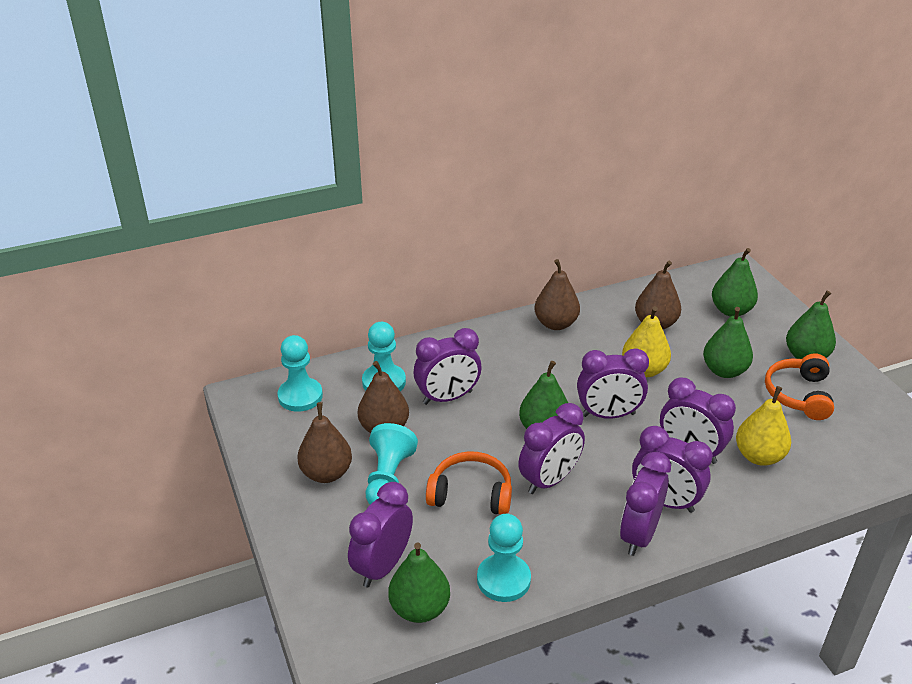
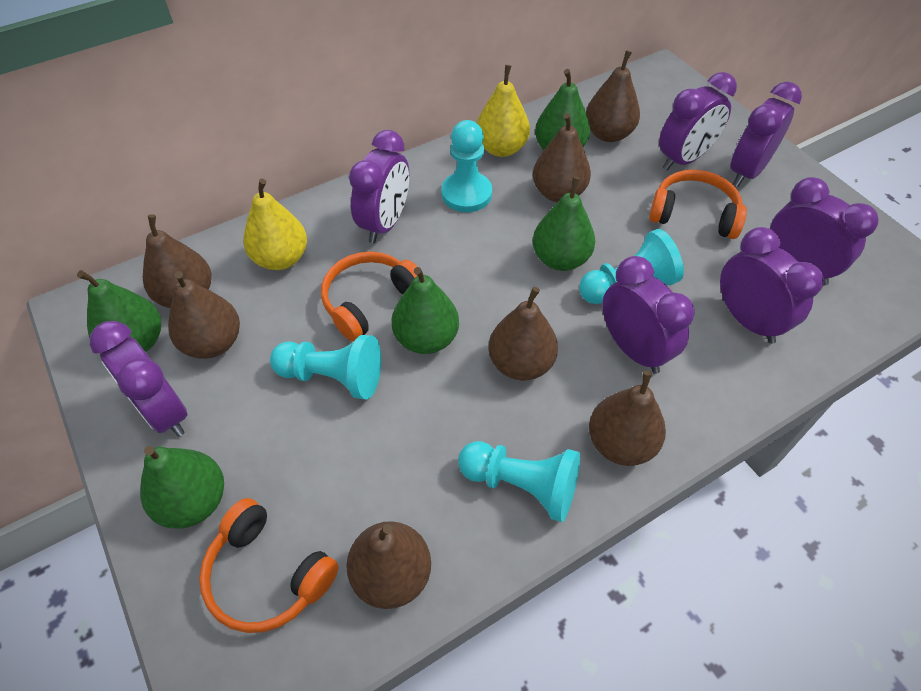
brown pear: [297,402,352,483] [358,361,409,433] [534,259,580,330] [635,261,681,329] = 4 -> [143,214,211,308] [168,271,240,359] [346,521,431,609] [488,287,558,380] [533,113,591,202] [586,50,640,142] [589,371,666,466] = 7
orange headphones: [426,451,512,515] [765,353,834,420] = 2 -> [199,498,339,633] [321,252,418,341] [649,170,747,239] = 3

